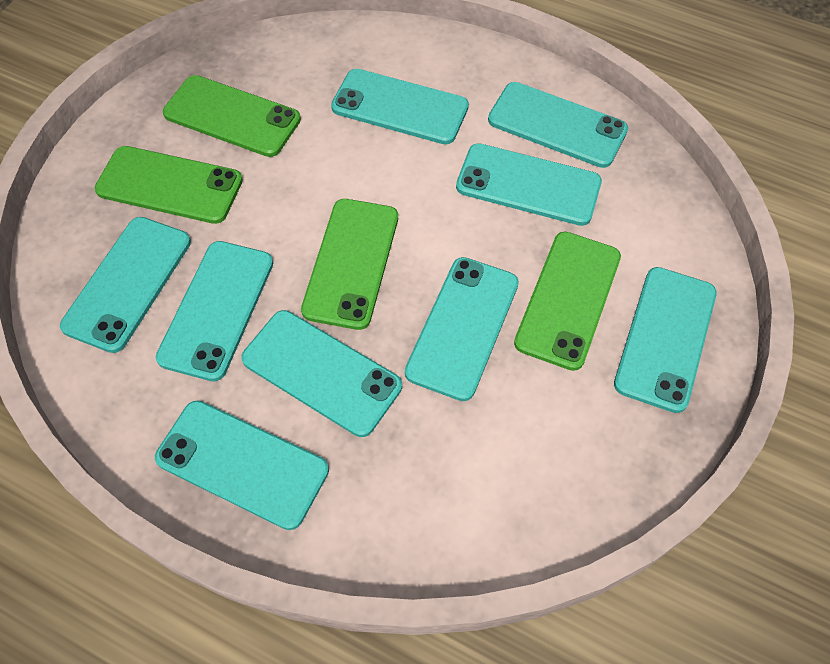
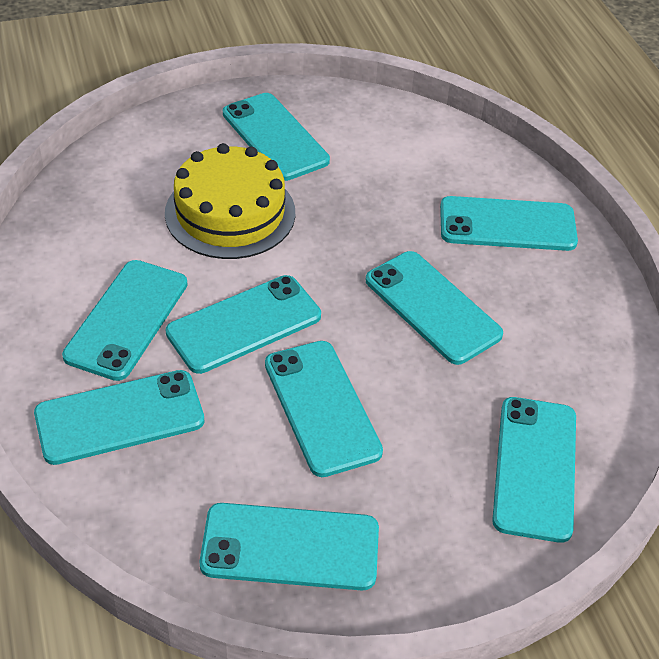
green phone: [95,146,243,224] [163,75,301,157] [301,199,398,330] [514,232,621,371] = 4 -> none = 0
yellow cake: none = 0 -> [165,143,295,259] = 1

